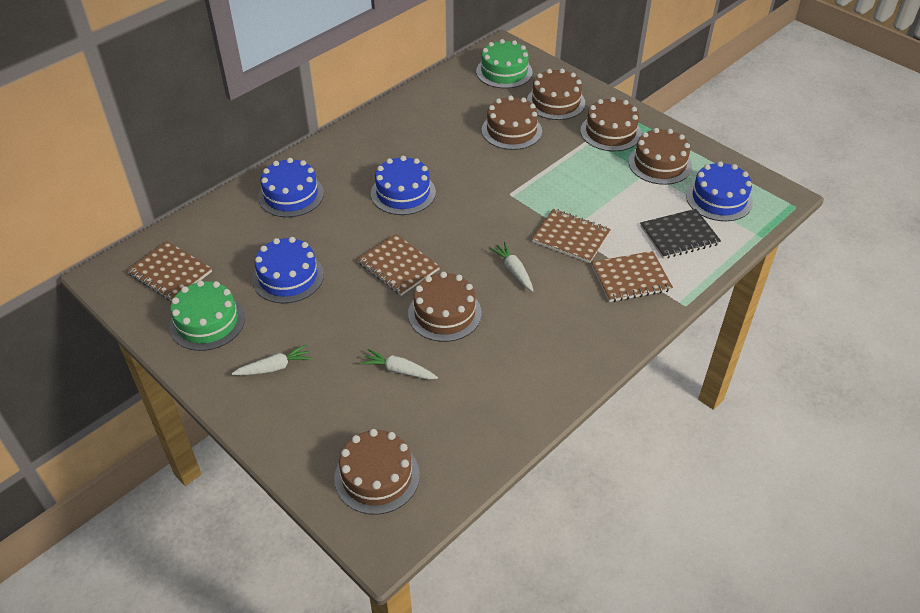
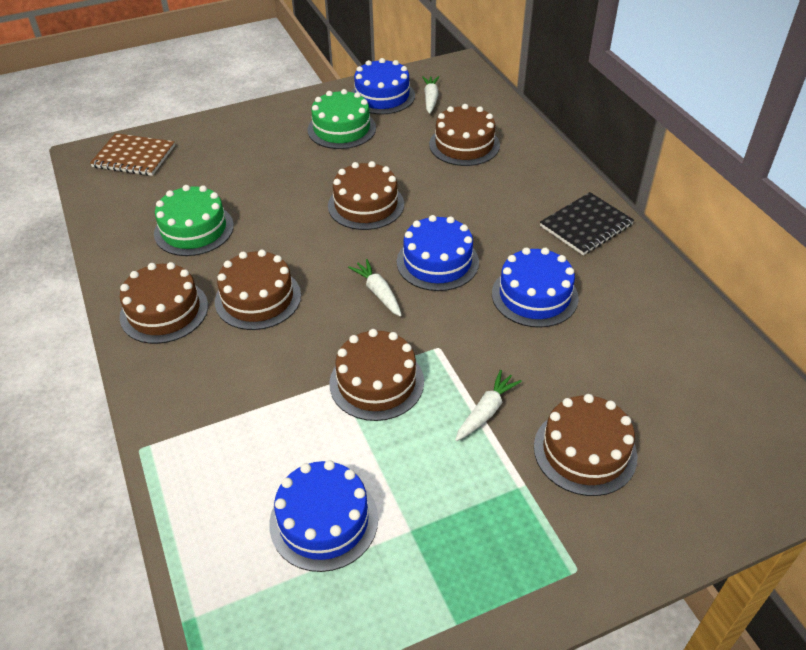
brown notebook: [127,241,212,301] [357,234,440,296] [532,209,611,263] [591,251,673,302] = 4 -> [90,133,175,176] = 1

